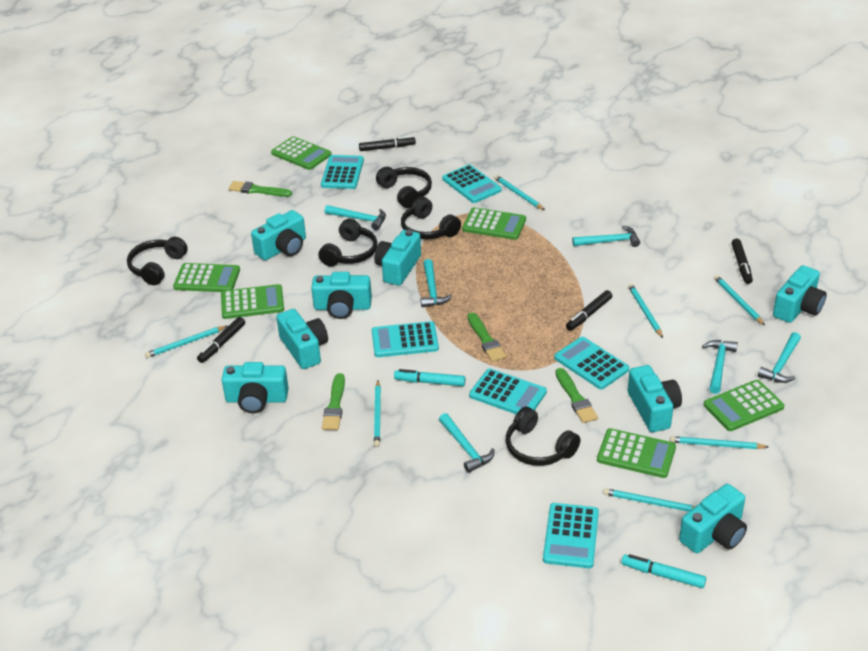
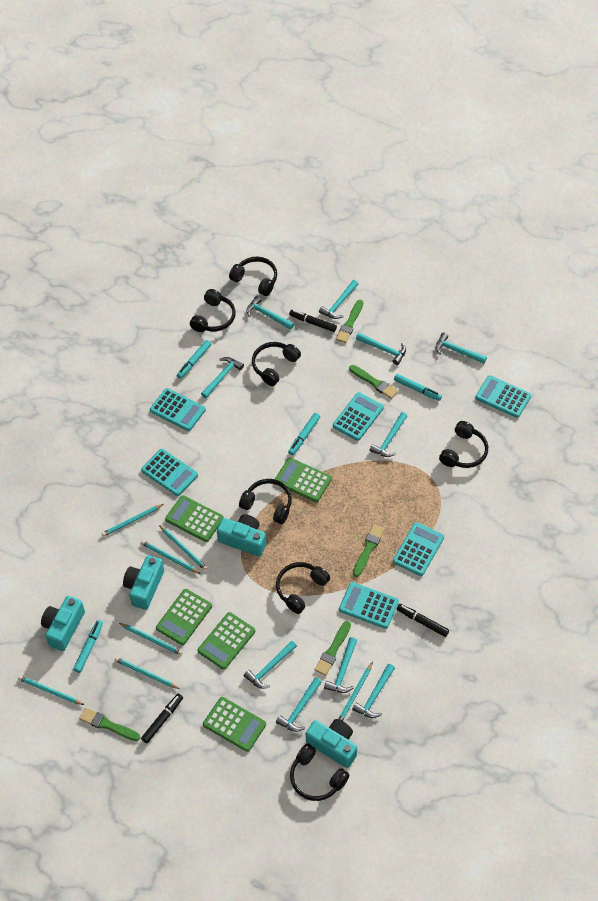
black headphones: [127,237,188,285] [318,219,377,266] [376,167,432,208] [401,196,461,240] [506,407,581,466] = 5 -> [190,289,236,332] [229,257,277,296] [239,479,292,524] [252,342,301,386] [276,562,330,614] [290,743,349,801] [439,421,488,468] = 7
black marker: [197,317,245,363] [359,136,416,151] [566,290,612,331] [732,239,753,284] = 4 -> [141,694,183,743] [289,310,337,332] [397,604,449,637] = 3
green brush: [229,181,292,197] [322,373,345,430] [468,313,506,362] [555,368,598,423] = 4 -> [79,708,140,741] [314,621,351,676] [336,300,363,343] [349,365,398,399] [353,524,385,577] = 5
green calculator: [173,263,240,292] [221,284,284,319] [271,136,332,170] [462,207,526,240] [597,428,676,478] [704,380,784,431] = 6 -> [156,589,212,645] [165,495,224,542] [198,612,255,670] [203,697,266,752] [275,458,332,502] = 5
turquoise camera: [221,362,289,413] [251,210,306,260] [276,309,328,369] [311,272,372,319] [374,230,421,286] [628,365,682,432] [679,484,747,553] [773,265,827,323] = 8 -> [41,596,85,651] [123,555,164,610] [217,514,266,557] [306,719,357,768] = 4
turquoise hammer: [325,205,386,230] [421,259,452,307] [439,413,495,473] [572,226,640,247] [702,340,738,394] [758,332,801,383] = 6 -> [201,357,244,398] [244,640,297,689] [246,296,294,330] [276,677,322,732] [319,280,358,319] [324,637,357,693] [352,664,395,718] [356,333,406,365] [370,412,407,457] [436,332,487,364] = 10
turquoise marker: [394,369,465,386] [621,554,706,588] = 2 -> [73,620,103,673] [177,340,211,379] [288,413,320,455] [394,374,442,401] = 4

